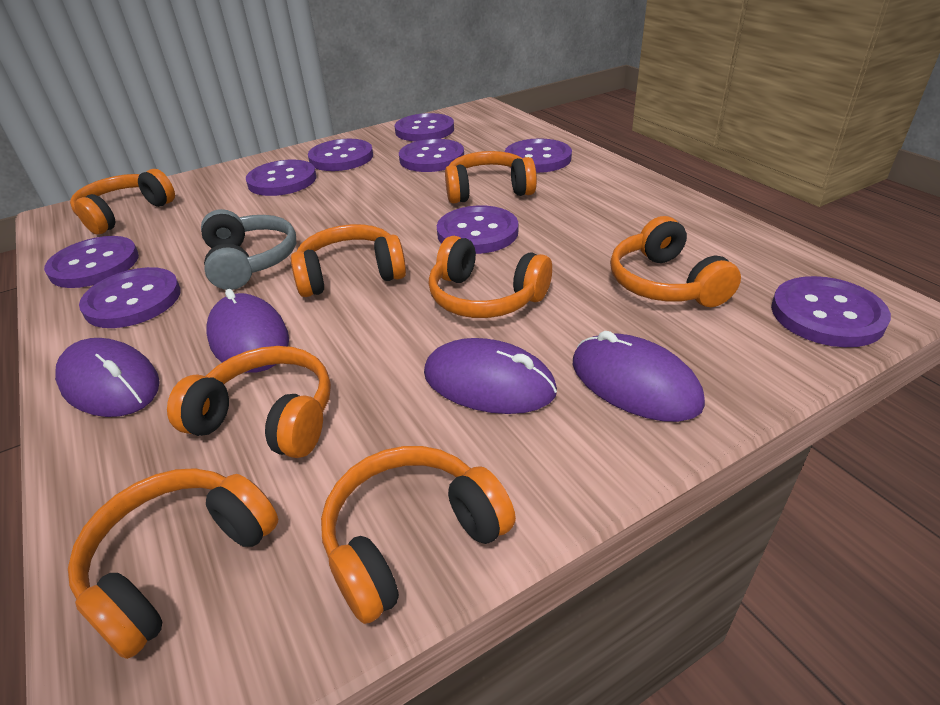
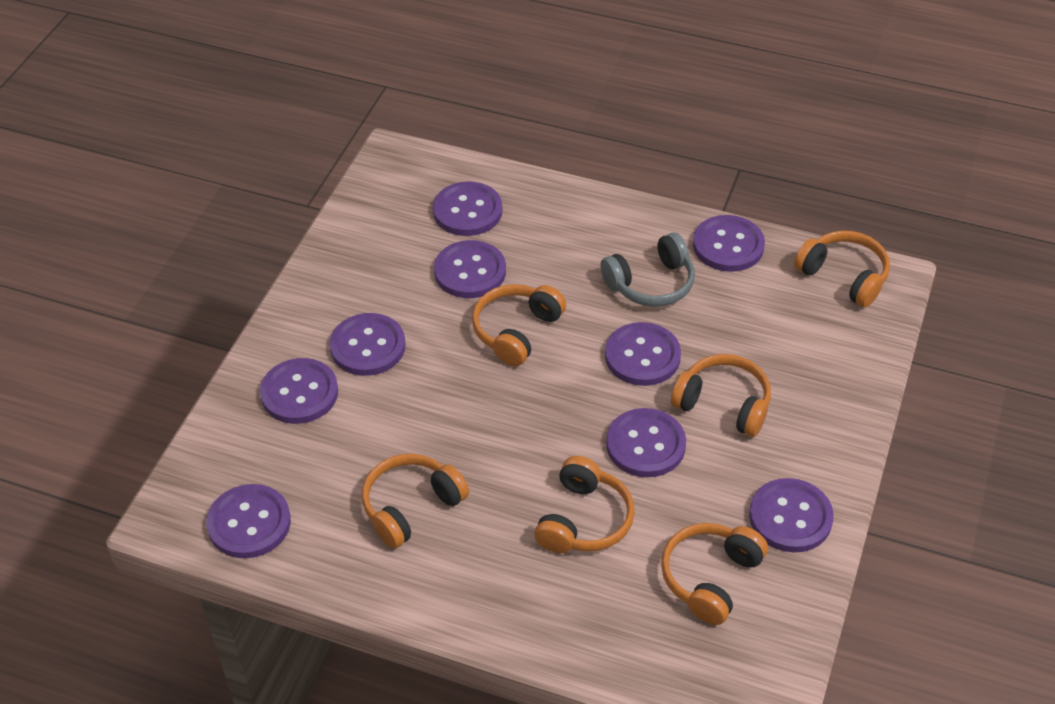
orange headphones: [68,468,278,659] [70,169,175,235] [167,346,331,458] [291,224,406,297] [321,446,516,624] [428,236,552,318] [445,151,537,204] [610,216,741,307] = 8 -> [362,454,469,549] [472,284,566,366] [534,456,635,553] [661,523,768,625] [671,354,771,437] [794,231,890,307] = 6
purple mouse: [55,338,160,417] [206,289,289,373] [424,338,557,414] [573,331,705,422] = 4 -> none = 0

